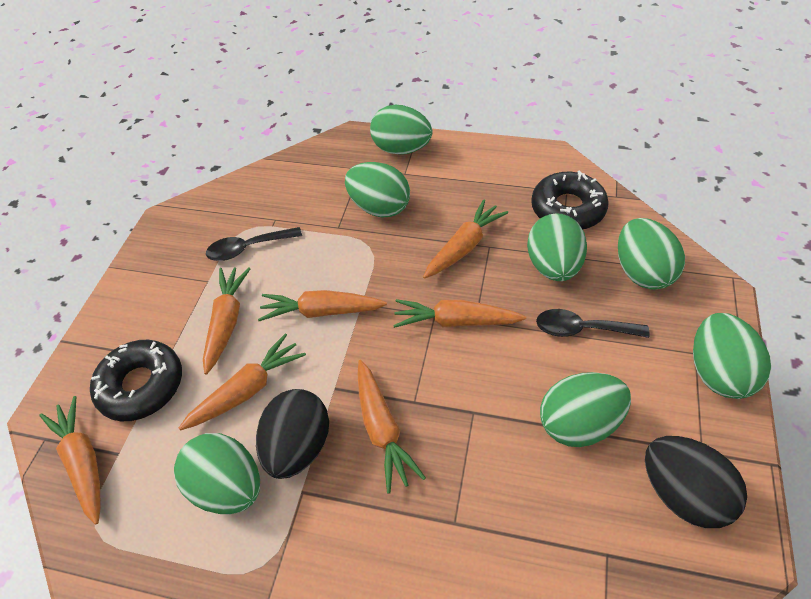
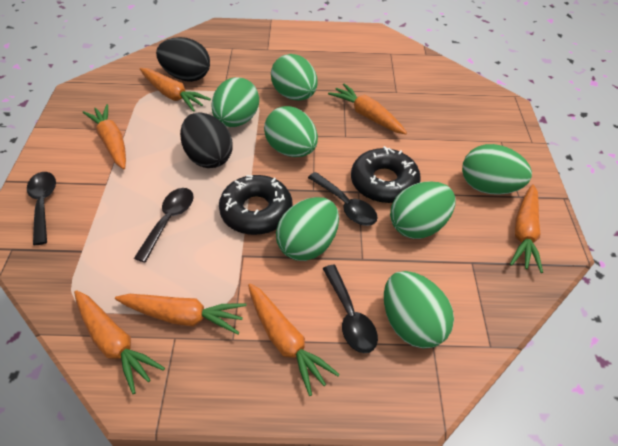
black spoon: [206,227,302,261] [536,309,649,338] = 2 -> [27,172,56,245] [134,188,194,262] [308,172,378,226] [323,265,378,353] = 4

